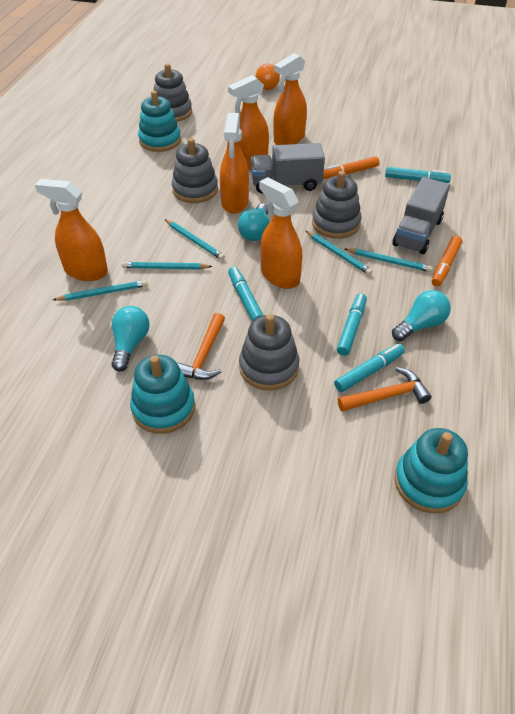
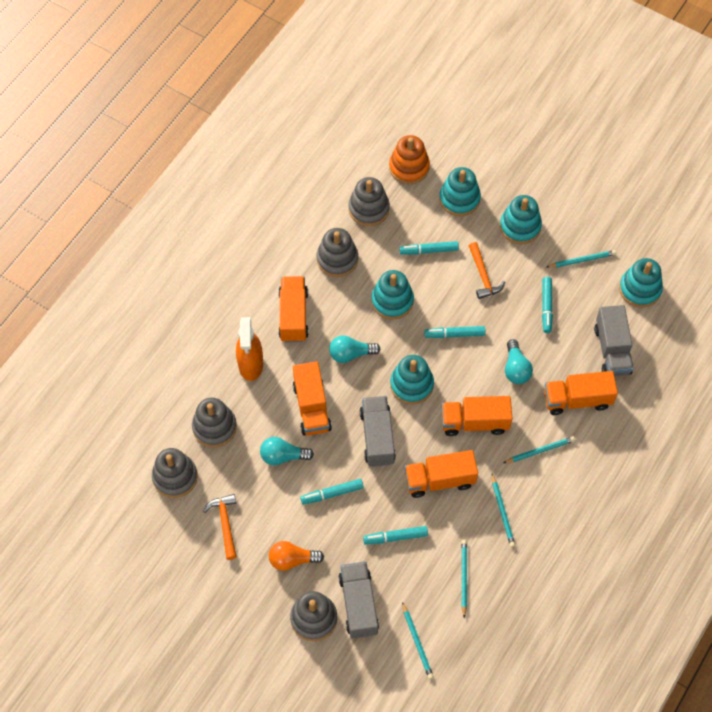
grey stacking toy: [154,63,192,122] [172,138,218,203] [239,314,299,390] [312,171,361,239] = 4 -> [152,448,198,498] [192,398,237,447] [290,591,337,641] [316,228,358,277] [348,177,390,226] = 5
grey truck: [251,143,325,193] [393,177,450,254] = 2 -> [338,561,379,638] [360,396,396,467] [594,305,634,376] = 3
orange marker: [323,156,379,179] [432,236,462,287] = 2 -> none = 0
orange spray bottle: [35,179,108,281] [220,113,249,214] [228,75,269,170] [259,177,302,289] [273,53,307,145] = 5 -> [236,317,263,381] = 1
orange stacking toy: none = 0 -> [389,135,430,184] = 1
orange truck: none = 0 -> [278,276,309,342] [293,361,332,436] [405,450,478,498] [442,396,513,436] [544,371,618,415] = 5
turquoise marker: [228,267,263,321] [334,344,405,392] [337,293,367,356] [385,167,451,183] = 4 -> [300,479,364,505] [363,526,428,545] [399,241,459,255] [424,326,485,338] [542,277,553,333] = 5
turquoise stacking toy: [130,355,195,434] [138,91,181,152] [394,428,468,513] = 3 -> [371,270,414,320] [390,355,434,404] [439,167,481,216] [500,195,542,244] [619,258,663,308] = 5

